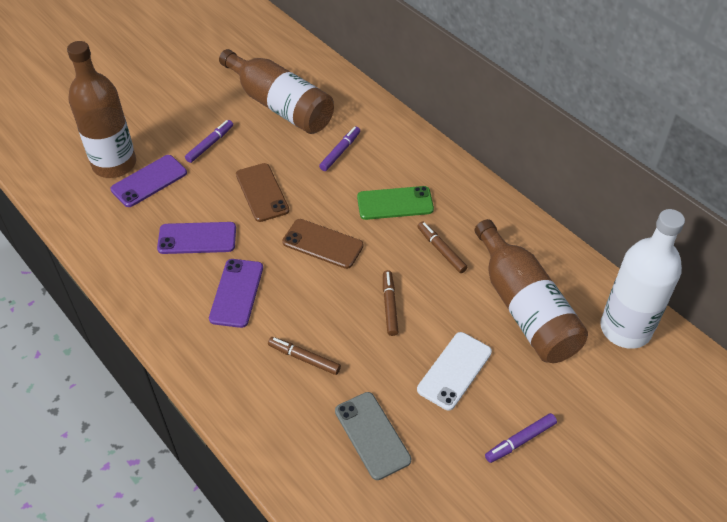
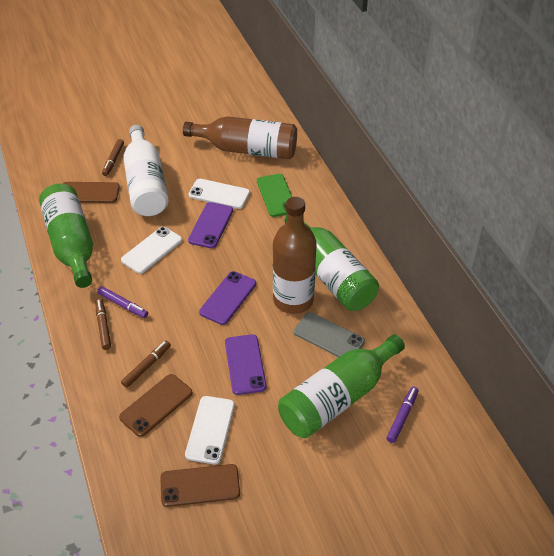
brown bottle: [67,41,136,178] [219,49,334,134] [475,219,588,363] = 3 -> [183,116,297,159] [273,197,317,314] = 2
brown phone: [236,163,289,222] [282,219,364,269] = 2 -> [63,182,120,203] [119,374,192,437] [160,464,240,507] = 3
green bottle: none = 0 -> [39,184,93,288] [278,334,405,438] [285,216,379,311] = 3
purple marker: [185,120,233,163] [319,127,360,171] [485,413,557,463] = 3 -> [97,286,148,318] [386,386,418,443] = 2
white phone: [417,332,492,410] = 1 -> [121,227,182,274] [185,396,235,464] [188,179,250,209] = 3

